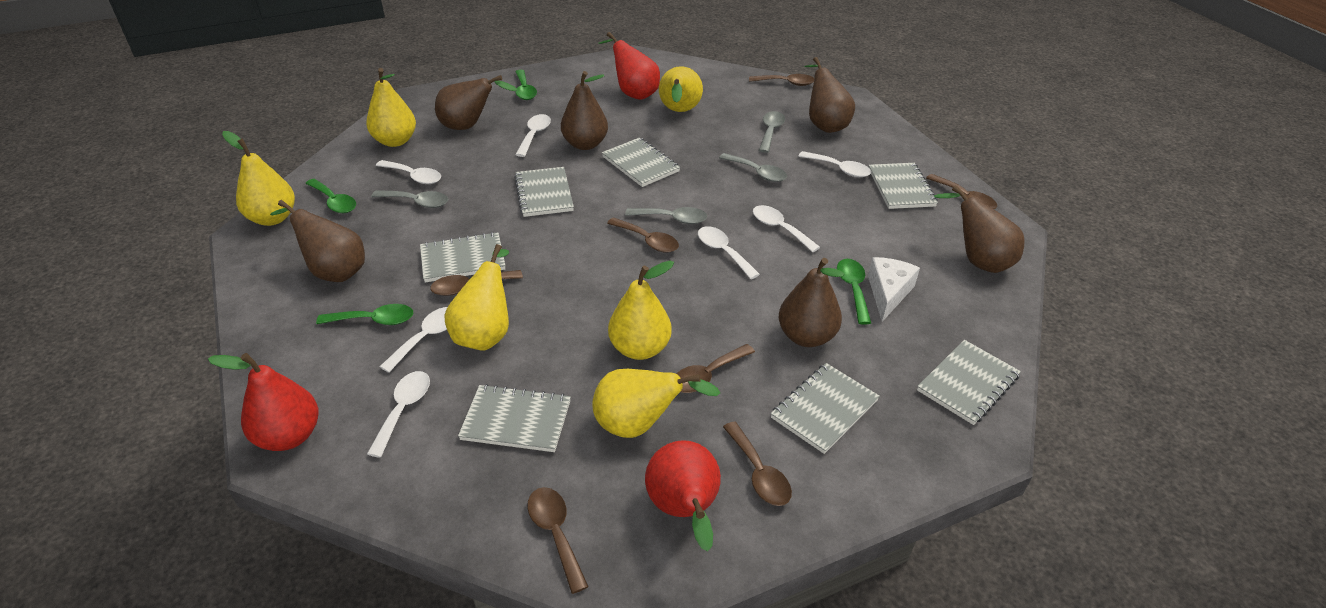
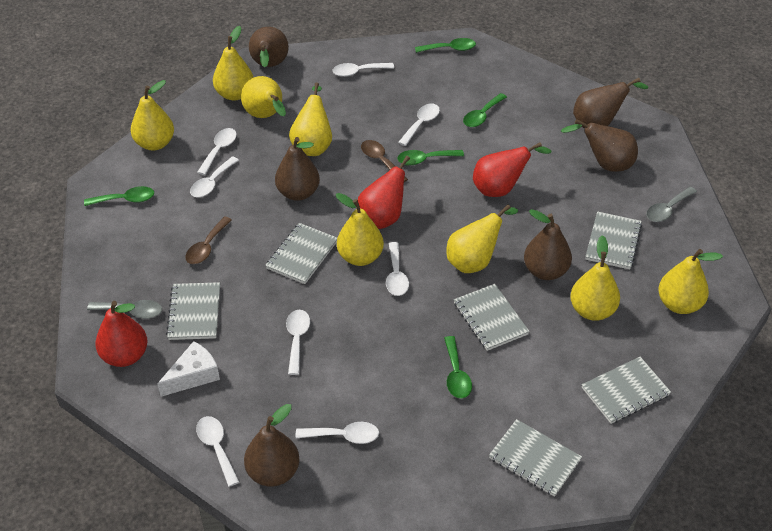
brown spoon: [430,270,523,296] [527,487,589,594] [607,217,679,253] [677,344,755,393] [723,422,792,506] [749,74,814,86] [926,174,997,209] = 7 -> [185,217,232,264] [361,140,408,182] = 2
green spoon: [305,179,356,213] [316,304,413,325] [515,70,537,100] [837,259,871,324] = 4 -> [84,186,154,206] [398,150,464,165] [415,38,476,53] [444,336,472,398] [463,93,507,127] = 5
grey notebook: [420,232,506,283] [458,384,571,452] [514,167,574,217] [602,138,680,187] [771,363,880,454] [869,163,938,209] [917,340,1021,425] = 7 -> [166,282,220,340] [265,223,337,284] [454,284,530,351] [489,419,582,497] [582,357,671,424] [585,211,642,269] = 6
grey spoon: [371,190,448,208] [625,207,707,224] [719,153,787,182] [759,111,785,153] = 4 -> [87,300,162,319] [646,187,697,222] = 2
white spoon: [367,371,430,458] [376,160,441,184] [379,307,447,373] [515,114,551,157] [698,226,760,279] [753,205,820,252] [798,151,871,177] = 7 -> [190,157,239,197] [196,416,240,487] [197,128,237,175] [286,310,310,375] [296,422,379,444] [332,63,394,77] [386,242,409,296] [398,103,440,146] = 8
yellow pear: [222,131,295,226] [366,68,416,147] [444,244,509,351] [592,369,720,438] [608,261,674,360] [659,66,703,112] = 6 -> [131,80,174,150] [213,26,254,100] [241,76,286,118] [289,82,332,156] [336,193,384,266] [446,204,518,273] [570,235,620,321] [658,249,723,314] = 8

